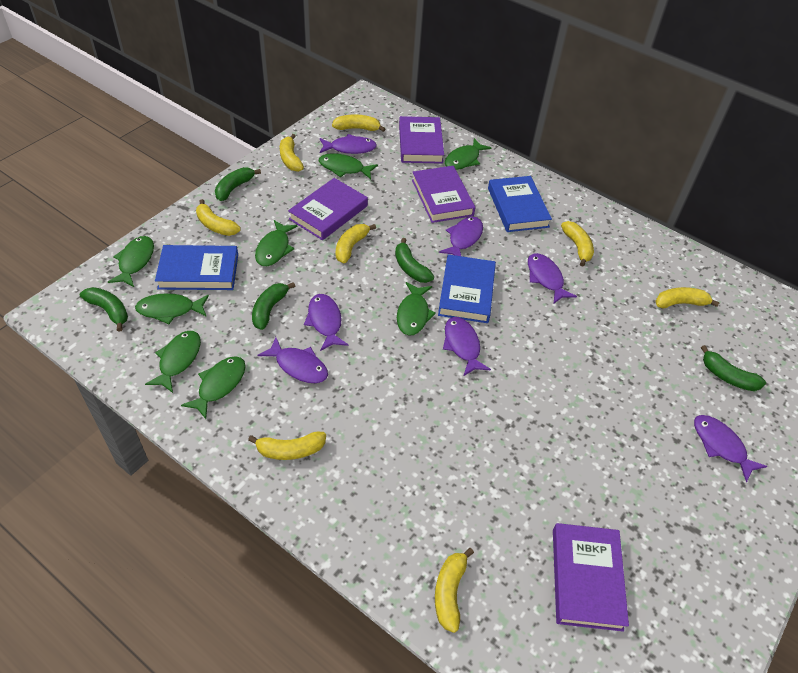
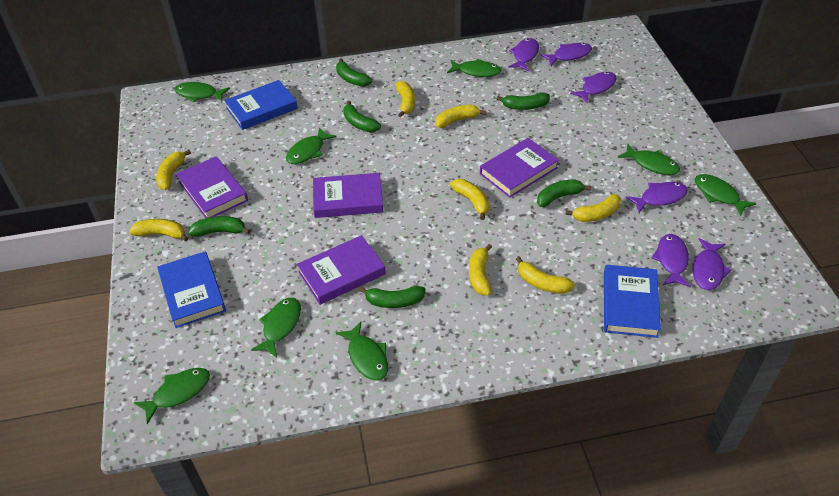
green banana: [80,287,128,332] [215,167,261,201] [252,282,295,330] [395,238,434,283] [701,345,766,391] = 5 -> [188,216,251,237] [336,58,372,87] [343,101,381,132] [359,286,426,308] [497,92,550,110] [537,179,591,207] = 6
purple fish: [258,337,328,383] [304,294,348,351] [320,134,377,154] [439,217,483,256] [443,317,491,376] [528,253,577,303] [694,415,767,482] = 7 -> [508,38,539,71] [540,43,592,66] [570,72,617,103] [625,182,688,213] [651,234,691,287] [693,238,732,290] = 6

